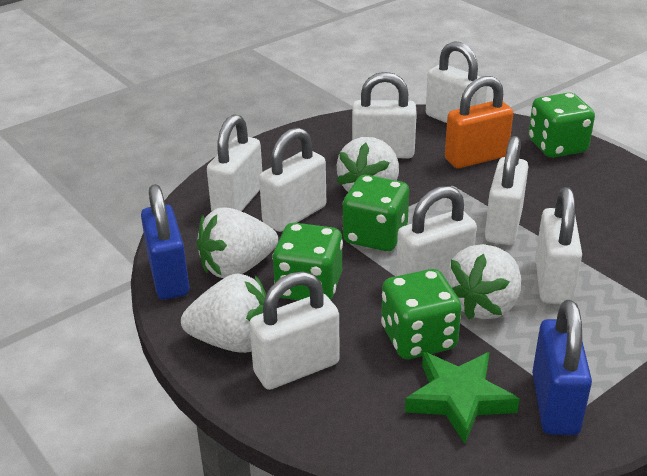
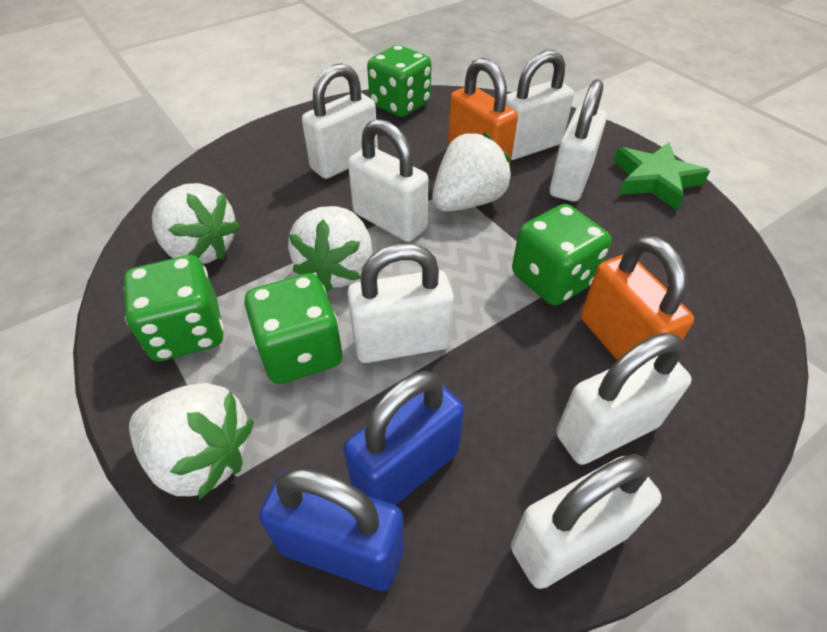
orange padlock: [445,76,513,168] = 1 -> [448,57,518,165] [581,235,694,361] = 2
white padlock: [207,114,262,211] [249,271,340,390] [259,128,326,232] [352,72,417,158] [396,186,477,279] [426,41,488,123] [485,136,528,245] [535,187,582,304] = 8 -> [302,63,378,179] [347,243,454,363] [348,119,428,242] [506,50,574,160] [511,454,662,589] [550,79,607,201] [556,333,692,465] = 7

